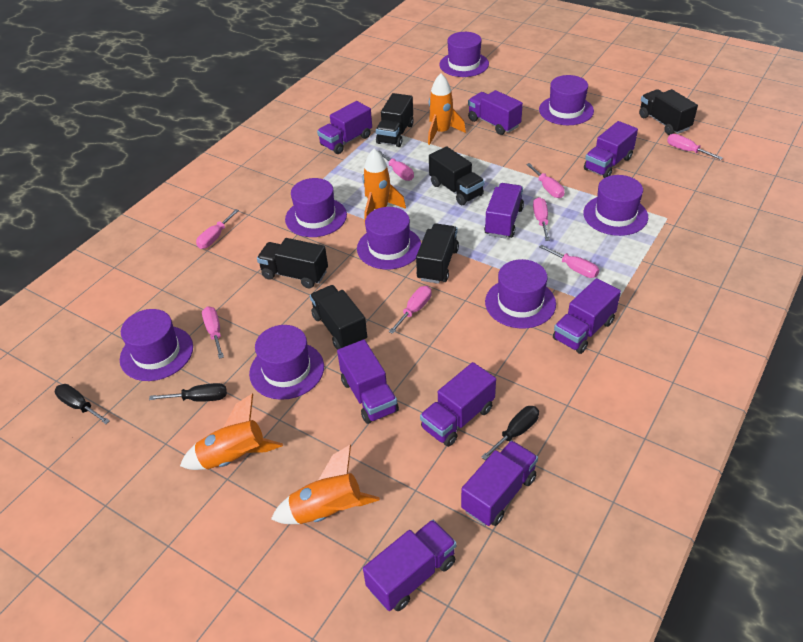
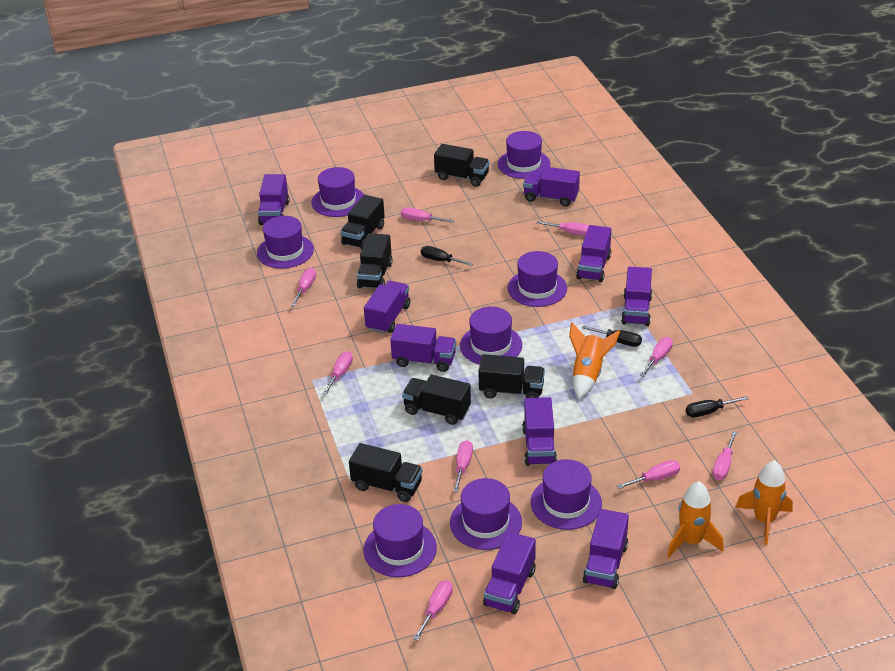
orange rocket: [180,394,283,470] [271,445,380,524] [362,149,406,219] [428,74,466,145] = 4 -> [569,322,620,399] [667,481,724,557] [735,460,793,545] = 3
pink screwdriver: [196,209,239,249] [202,306,224,359] [379,150,414,181] [389,286,431,334] [526,163,565,198] [533,197,550,241] [539,245,599,278] [667,134,723,160] = 8 -> [291,268,316,306] [322,351,353,395] [401,207,454,223] [413,580,453,641] [453,440,473,493] [536,221,589,236] [617,460,680,489] [640,337,673,377] [713,431,737,480] = 9

